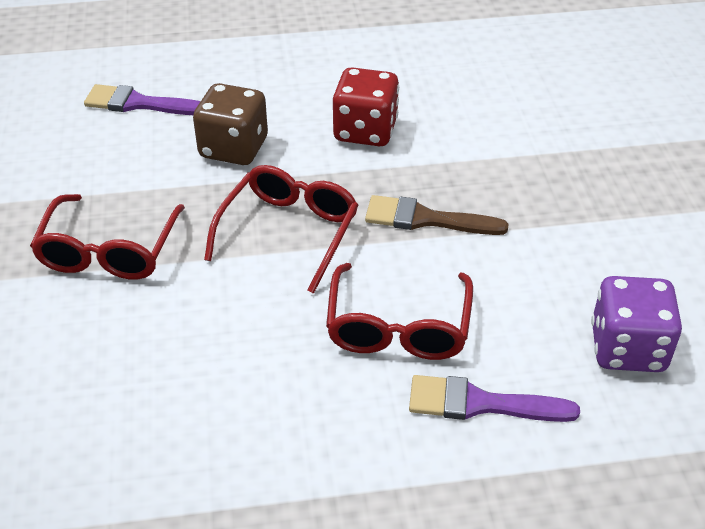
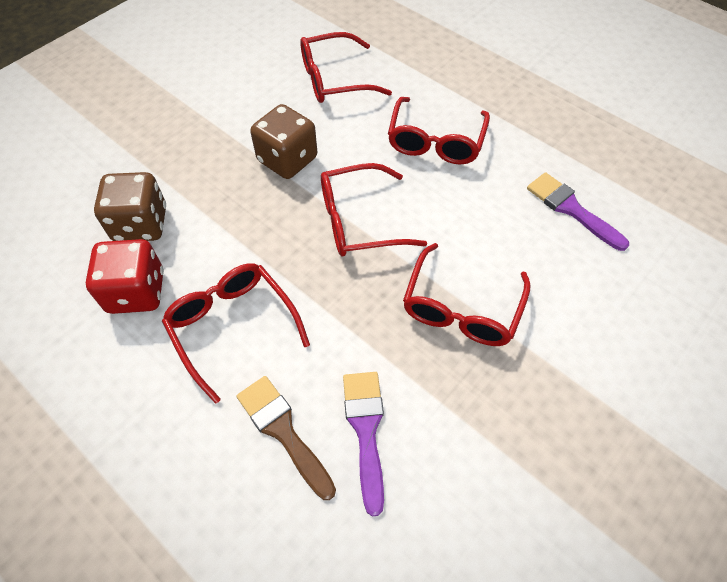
brown dice: [193,83,268,165] = 1 -> [94,172,166,241] [250,104,317,179] = 2
purple dice: [591,276,682,372] = 1 -> none = 0
red glasses: [30,194,185,279] [204,165,358,294] [326,263,473,360] = 3 -> [162,263,310,404] [300,32,392,103] [321,163,427,257] [388,97,490,165] [403,243,531,346] = 5

